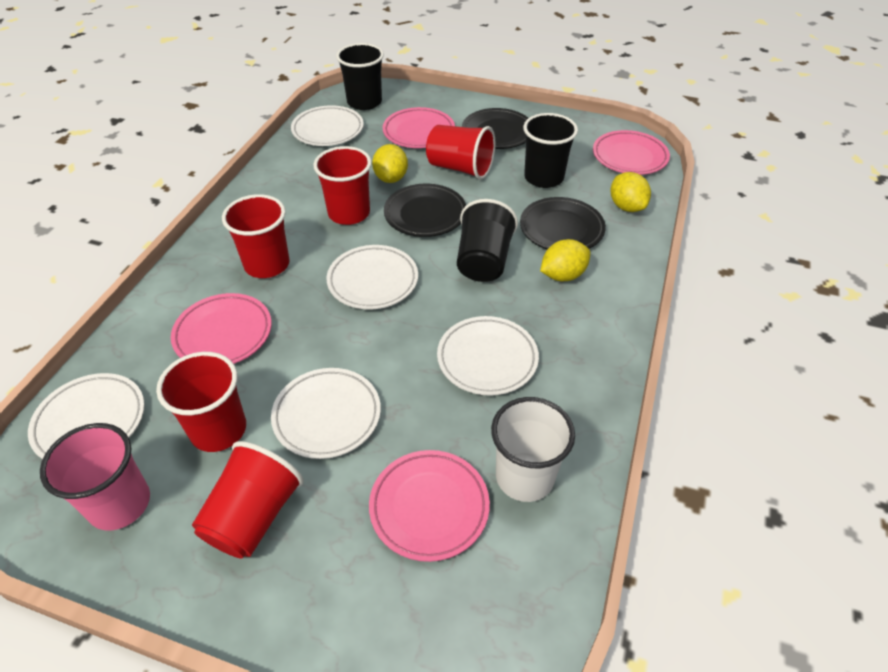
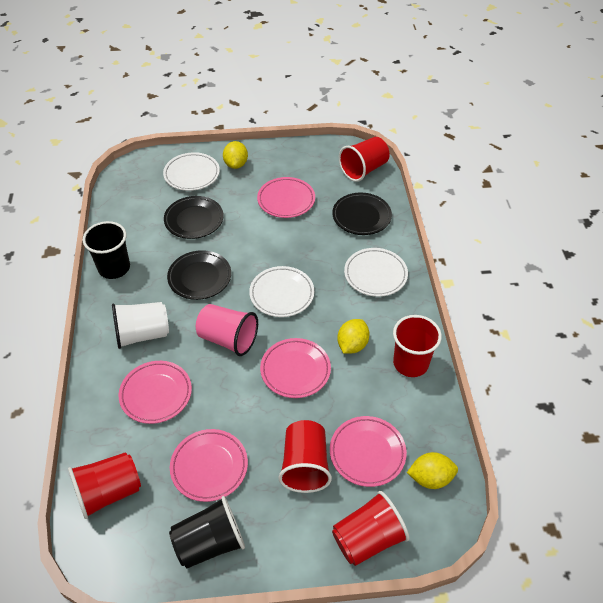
black cup: [336,43,384,110] [457,199,518,282] [523,113,578,188] = 3 -> [83,221,130,279] [169,496,245,568] = 2
pink plate: [171,293,272,364] [369,450,490,562] [383,107,455,148] [593,130,670,175] = 4 -> [119,361,192,424] [170,429,248,502] [257,177,315,218] [260,338,331,398] [330,416,407,487] = 5
white plate: [28,373,145,459] [271,368,381,459] [291,105,364,146] [326,245,418,309] [437,316,539,396] = 5 -> [163,152,220,191] [249,266,314,317] [344,248,408,297] = 3

